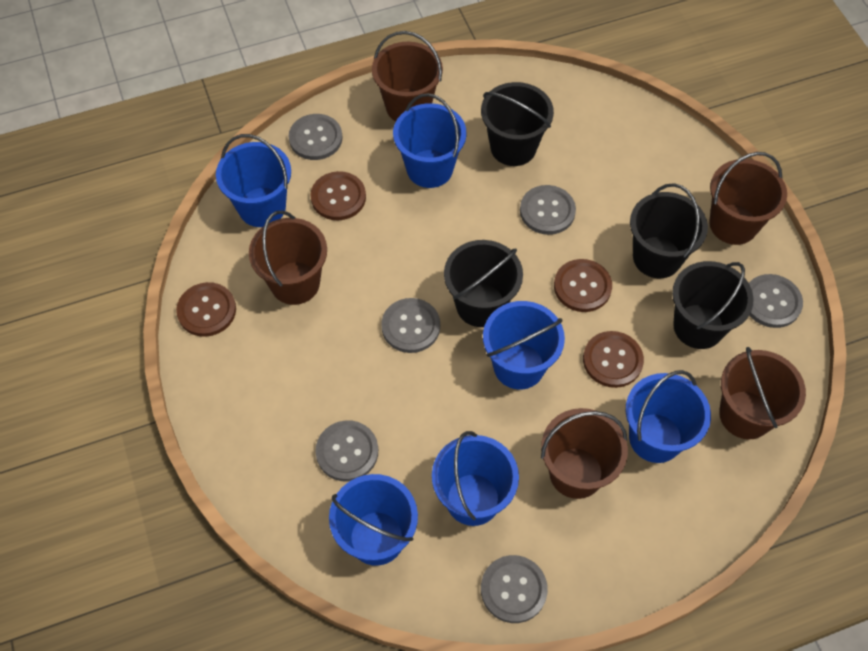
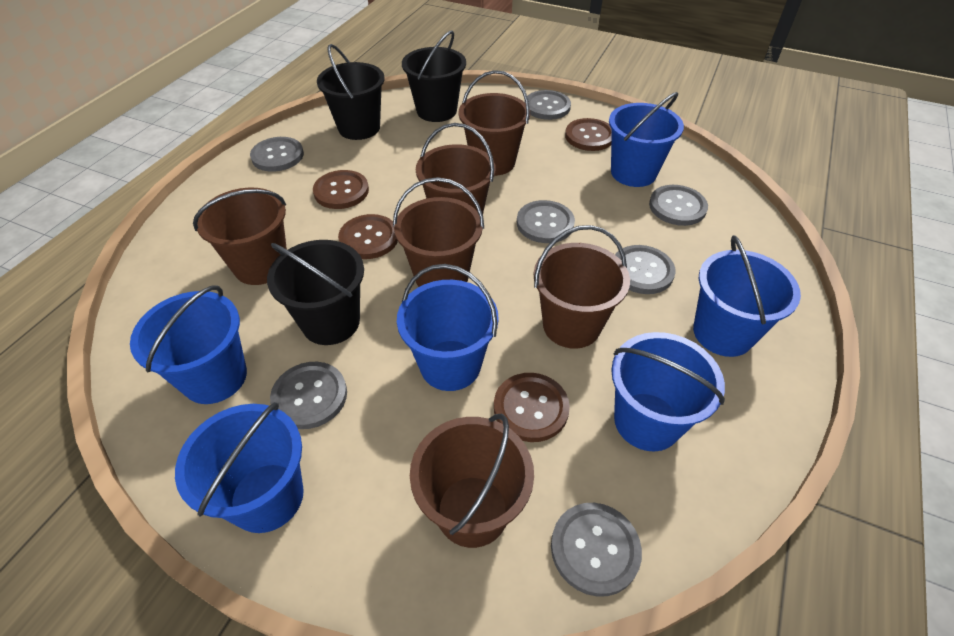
black bucket: [444,240,523,327] [481,82,554,166] [630,183,708,278] [672,261,754,349] = 4 -> [267,240,364,345] [317,44,385,140] [402,30,466,122] = 3
brown bucket: [249,210,327,305] [372,31,443,121] [541,408,628,499] [709,152,787,245] [719,347,806,439] = 5 -> [193,188,287,285] [393,177,484,287] [410,414,534,548] [416,123,496,214] [459,70,530,176] [534,225,630,349] = 6
grey button: [289,114,343,160] [315,420,378,481] [381,298,440,353] [481,555,548,623] [520,185,576,235] [749,274,803,328] = 6 -> [250,137,304,172] [270,362,347,429] [517,200,575,243] [524,90,571,120] [551,503,642,597] [615,245,676,294] [649,185,708,226] = 7

